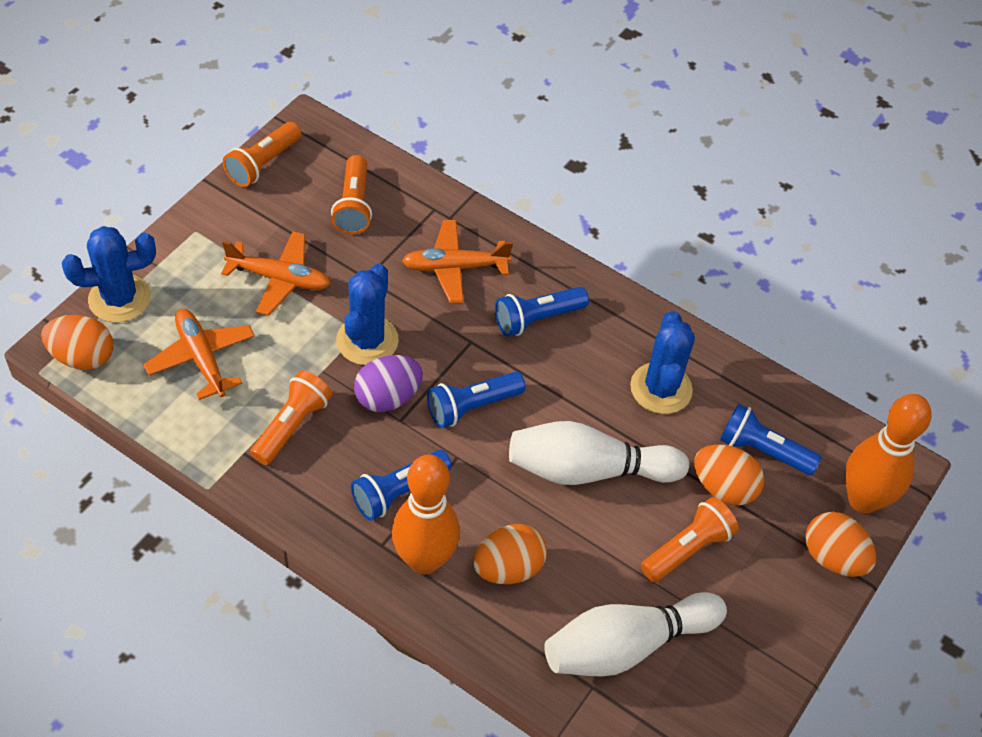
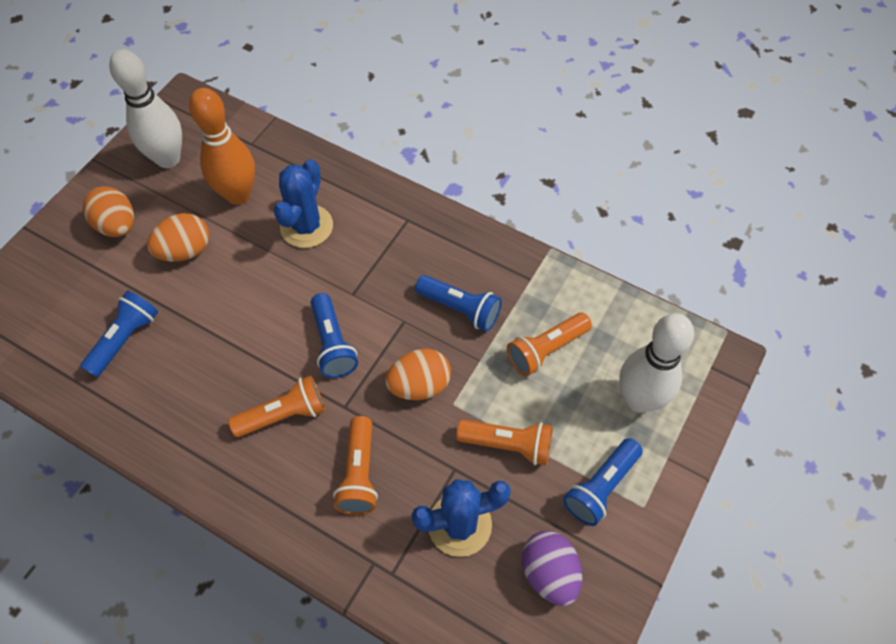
blue cactus: [62,226,156,323] [336,264,399,365] [630,311,695,414] = 3 -> [274,159,333,248] [411,479,511,557] = 2
orange bowling pin: [392,455,460,575] [845,394,931,514] = 2 -> [189,88,255,205] = 1
orange egg: [41,315,113,370] [473,524,547,584] [694,444,764,506] [805,512,876,577] = 4 -> [83,186,134,237] [147,213,209,262] [385,349,451,400] = 3
orange plane: [143,309,255,400] [221,231,331,316] [402,220,513,304] = 3 -> none = 0

